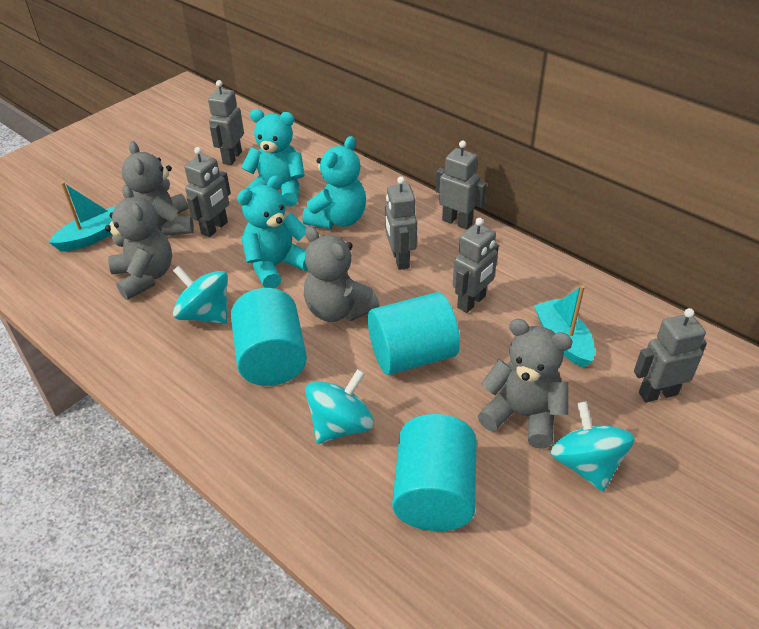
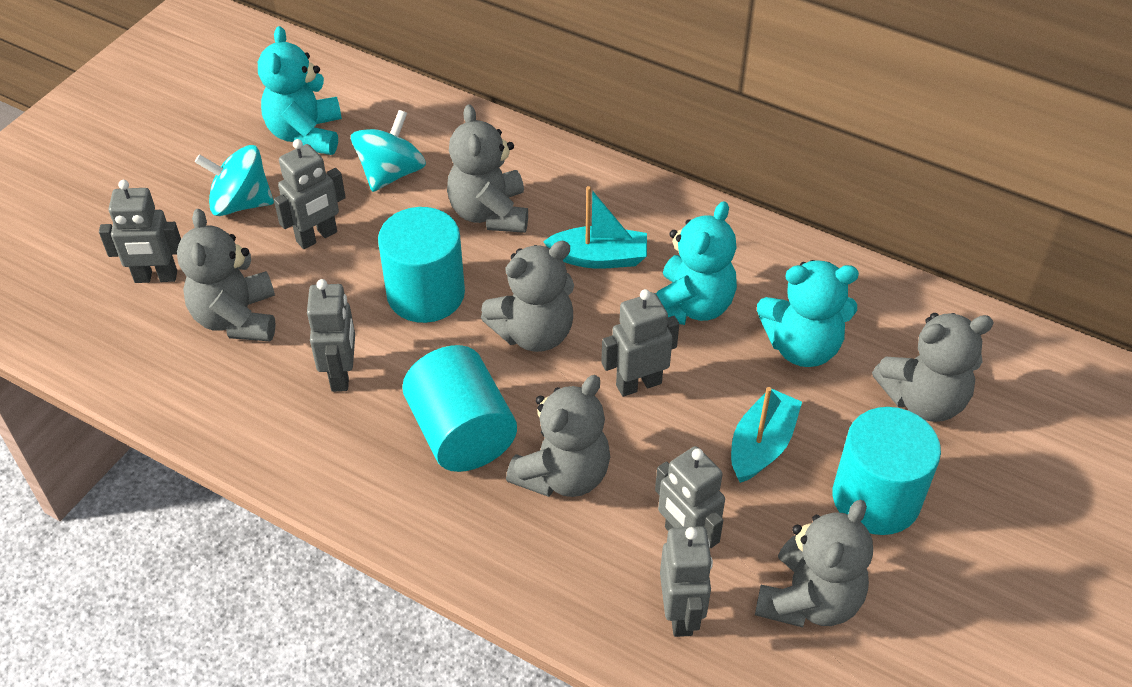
grey teddy bear: [105,185,172,300] [122,141,194,236] [304,226,379,322] [478,319,573,449] = 4 -> [177,209,276,341] [447,104,528,233] [481,241,574,352] [506,375,610,497] [755,499,873,627] [872,313,994,422] = 6
turquoise spinning top: [173,266,228,324] [305,369,374,444] [550,402,635,491] = 3 -> [195,145,274,216] [351,110,426,192] = 2

